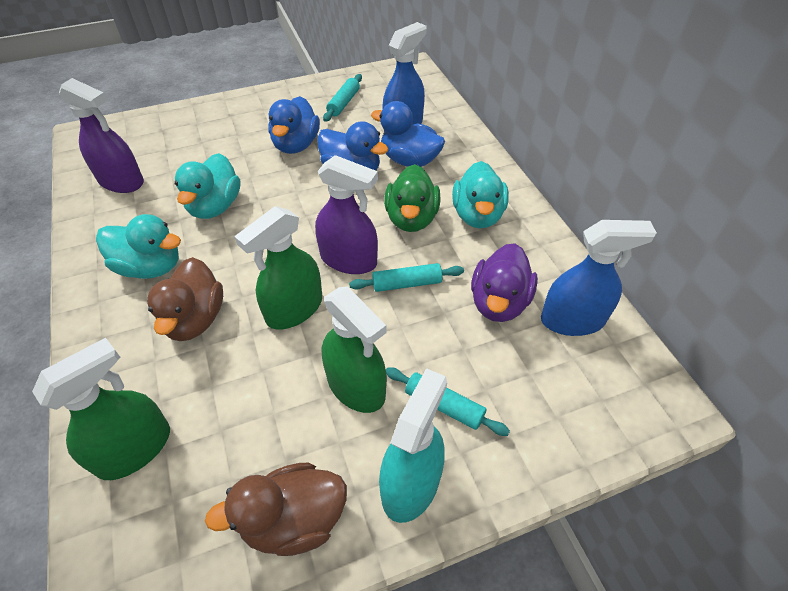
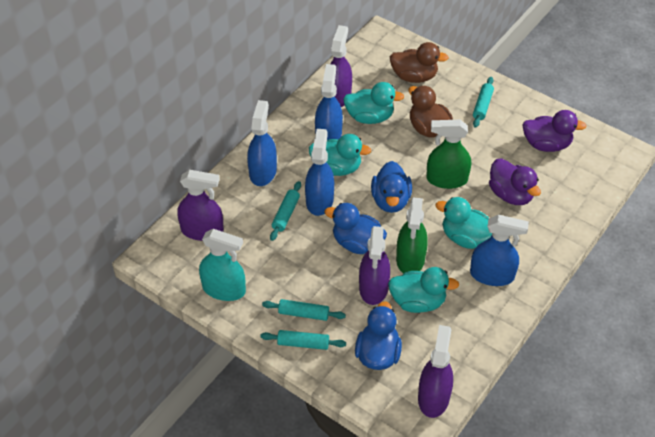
blue spray bottle: [382,22,427,132] [541,220,657,336] = 2 -> [247,100,277,186] [305,129,334,216] [315,64,343,140] [470,215,529,286] = 4
green duck: [384,164,441,232] = 1 -> none = 0
green spray bottle: [32,338,170,480] [234,206,322,330] [322,286,387,413] = 3 -> [396,197,427,274] [426,120,471,189] = 2
purple duck: [471,243,538,322] = 1 -> [489,158,541,205] [523,110,587,152] = 2
purple spray bottle: [59,78,144,193] [315,155,378,274] = 2 -> [177,170,224,241] [330,25,352,107] [359,226,390,305] [418,325,453,418] = 4
turquoise duck: [96,214,181,279] [175,153,240,219] [452,161,509,229] = 3 -> [309,134,371,176] [343,82,404,124] [388,267,459,313] [435,197,492,249] = 4
turquoise rolling pin: [323,74,362,122] [349,263,464,292] [386,367,510,436] = 3 -> [260,330,346,350] [262,299,346,321] [270,181,301,241] [473,77,494,128] = 4

